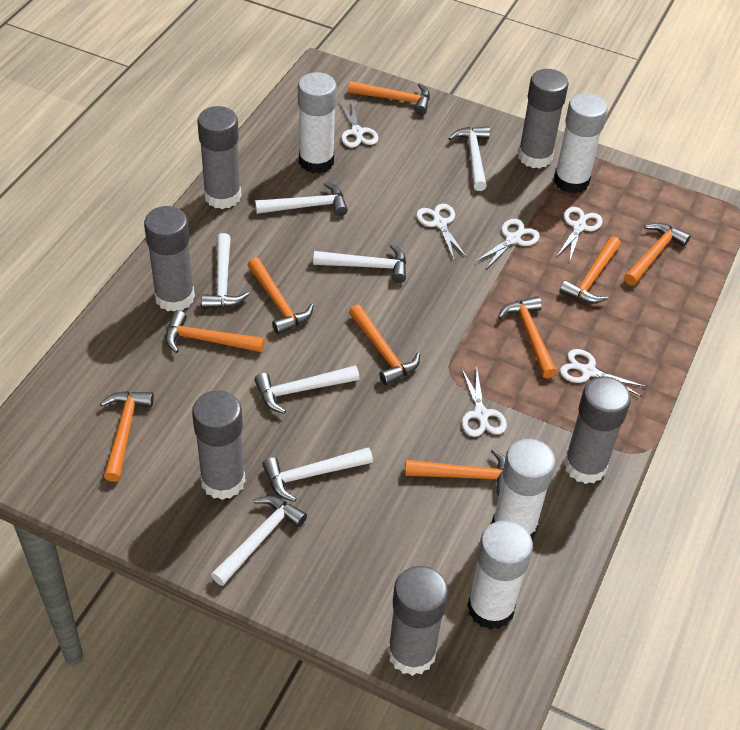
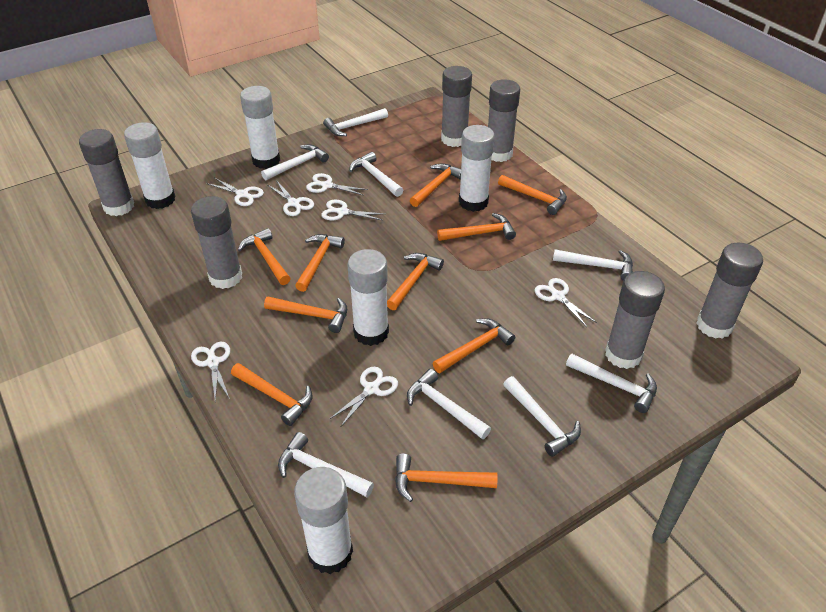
orange hammer: [100,391,154,482] [166,310,265,353] [248,257,314,335] [348,81,430,115] [349,304,420,385] [405,449,506,495] [498,296,557,378] [559,236,621,304] [624,223,691,285] = 9 -> [231,363,313,426] [238,228,291,285] [264,297,347,333] [295,234,345,292] [387,253,444,310] [395,454,498,502] [410,163,461,207] [432,318,515,373] [437,213,516,241] [498,175,567,215] = 10
white glue stick: [298,72,337,174] [467,520,533,630] [492,439,556,540] [554,93,608,194] = 4 -> [124,122,175,209] [240,86,280,169] [294,467,353,574] [347,249,389,346] [459,125,495,212] = 5
white hammer: [201,233,249,309] [211,496,307,586] [254,365,359,414] [255,182,348,216] [262,447,373,502] [313,244,406,283] [449,126,490,191] = 7 -> [261,144,329,180] [278,432,374,497] [323,108,388,136] [349,152,403,197] [407,369,491,439] [503,376,581,457] [553,249,633,281] [566,353,657,413] = 8
white scissors: [339,98,379,148] [416,204,467,260] [462,368,507,437] [475,219,540,269] [557,207,603,263] [560,349,647,397] = 6 -> [191,342,230,401] [207,177,264,206] [268,180,314,216] [306,173,368,195] [321,199,384,220] [330,367,398,426] [535,278,597,327] = 7

